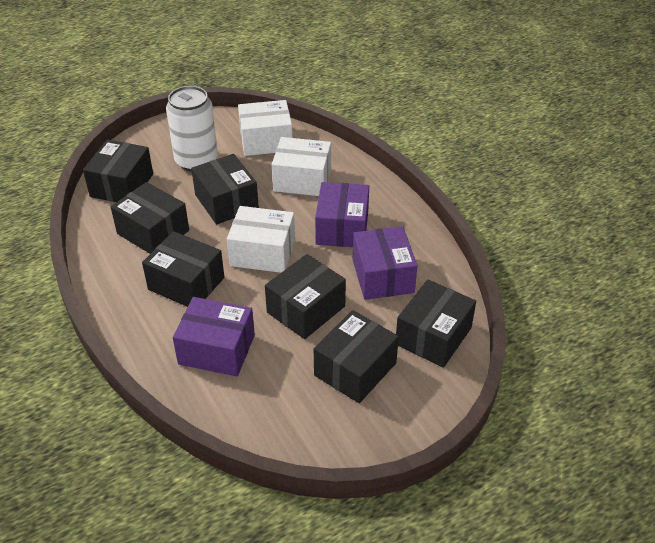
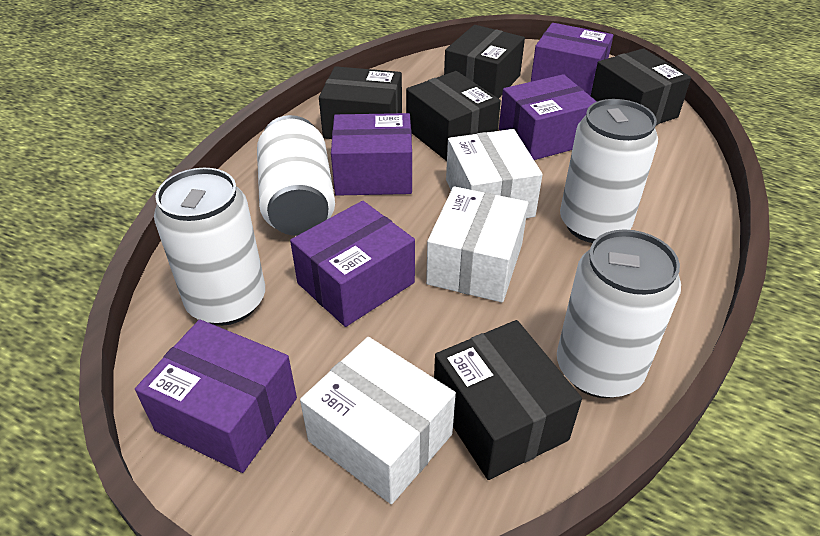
black box: [83,140,153,202] [111,182,189,254] [142,231,224,307] [191,154,259,225] [265,254,346,339] [314,310,399,403] [396,279,476,368] = 7 -> [319,66,402,139] [406,71,501,161] [434,320,582,480] [444,25,525,98] [591,48,691,125] = 5
purple box: [173,297,255,376] [315,182,369,247] [353,226,418,300] = 3 -> [135,319,297,473] [290,201,415,327] [331,113,412,196] [499,74,597,160] [531,23,613,96] = 5
white can: [166,86,218,172] = 1 -> [154,168,265,326] [257,115,335,236] [557,229,681,398] [560,99,658,243] = 4

